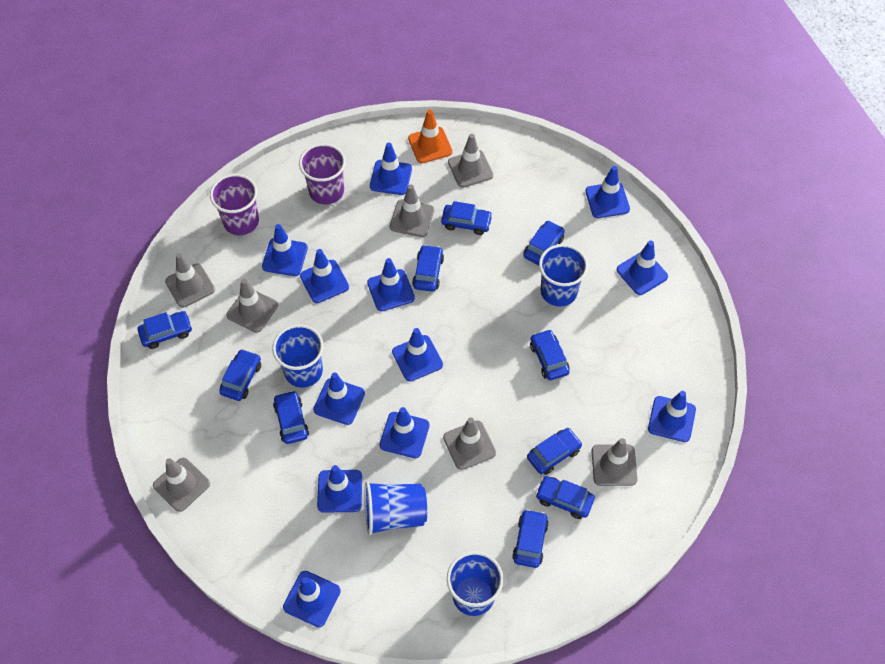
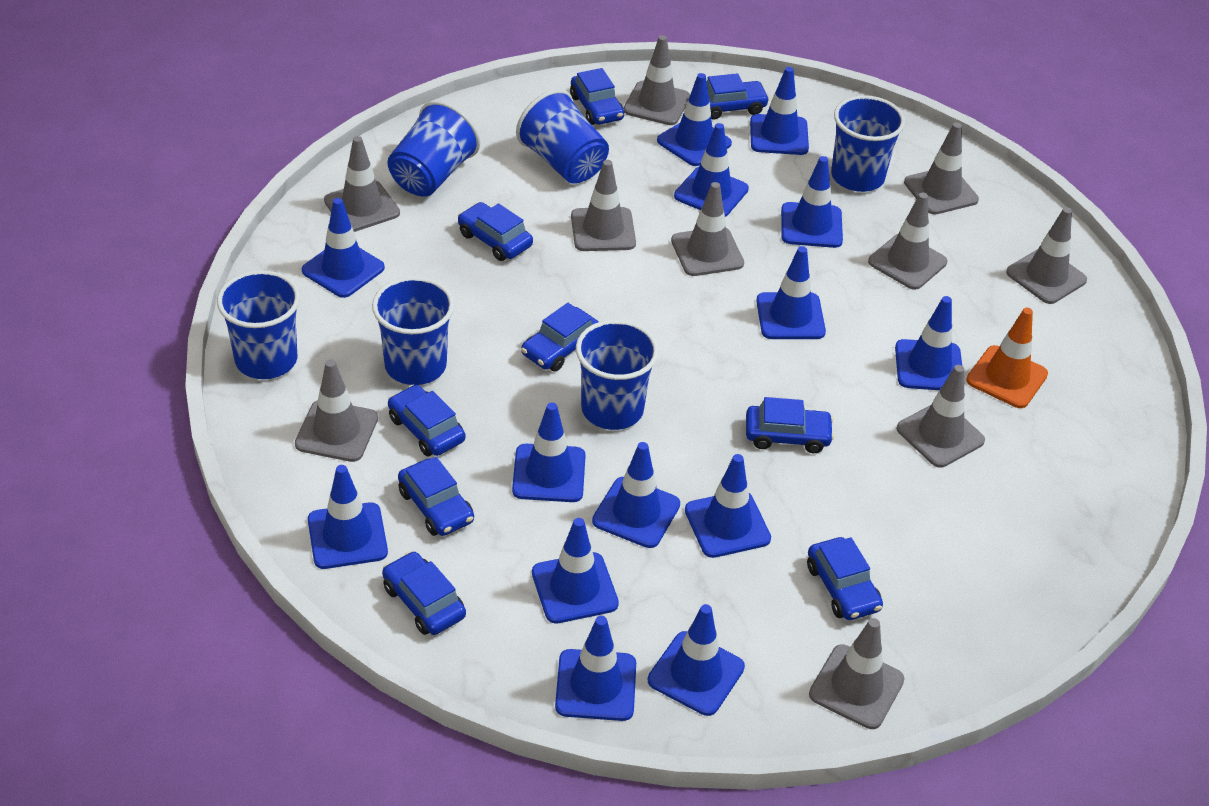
blue car: [137,311,192,349] [219,349,261,401] [273,390,309,444] [412,245,444,292] [441,201,493,235] [512,509,549,568] [523,220,565,265] [527,428,582,475] [530,329,570,380] [535,476,595,519] = 10 -> [382,551,466,635] [388,385,465,456] [398,457,474,536] [458,202,533,261] [521,303,599,372] [570,68,624,125] [707,73,770,120] [746,397,834,453] [807,537,883,620] = 9
blue cup: [272,324,324,388] [365,481,427,535] [447,551,504,616] [539,244,588,307] = 4 -> [217,270,300,379] [372,276,454,385] [387,101,480,197] [516,89,609,184] [576,320,659,430] [831,95,905,192] = 6
blue traffic cone: [262,224,308,276] [283,571,341,627] [300,249,349,303] [313,372,365,425] [317,465,362,513] [367,258,415,312] [370,143,412,195] [379,407,430,458] [392,328,443,382] [585,166,630,218] [617,240,668,295] [648,391,696,442] = 12 -> [302,198,385,298] [308,465,388,569] [512,402,586,502] [532,518,619,623] [555,616,636,721] [592,442,680,548] [648,604,745,716] [657,73,732,166] [674,123,749,217] [685,454,771,558] [750,67,809,155] [756,246,826,339] [781,156,843,248] [895,296,962,390] = 14
grey traffic cone: [153,458,210,512] [165,253,215,308] [226,279,278,333] [390,184,434,237] [443,418,496,470] [448,134,494,188] [591,438,638,486] = 7 -> [295,360,378,462] [324,136,400,232] [571,160,636,251] [624,35,690,125] [671,182,744,276] [809,618,905,729] [868,193,947,290] [897,365,985,468] [904,122,979,215] [1006,207,1087,304] = 10
purple cup: [210,174,259,235] [299,143,346,205] = 2 -> none = 0

